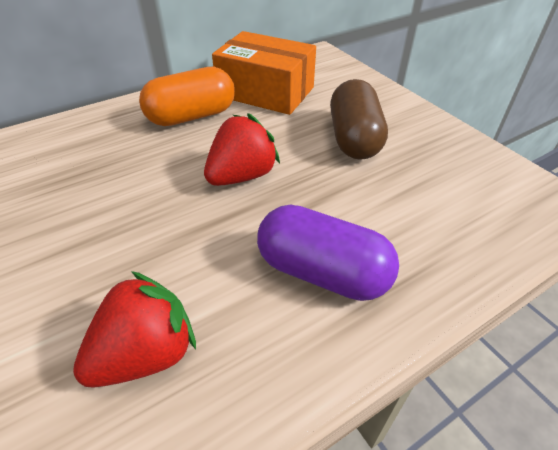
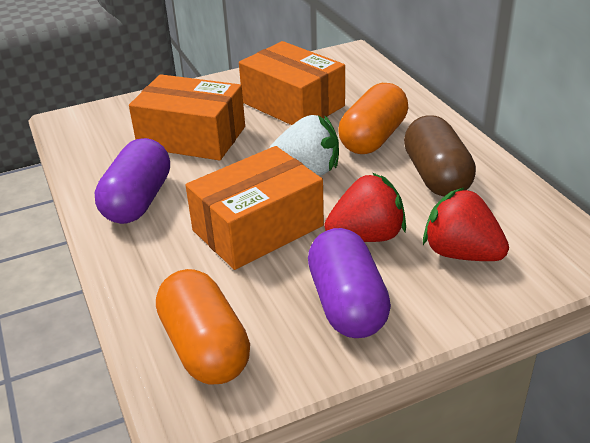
orange box: [212,31,316,115] = 1 -> [129,74,245,160] [185,146,324,270] [239,41,345,125] = 3
orange capsule: [139,67,235,126] = 1 -> [156,269,250,385] [339,83,408,154] = 2
purple capsule: [257,205,399,301] = 1 -> [94,138,170,224] [308,228,391,338] = 2
white strawberry: none = 0 -> [270,115,339,176] = 1

